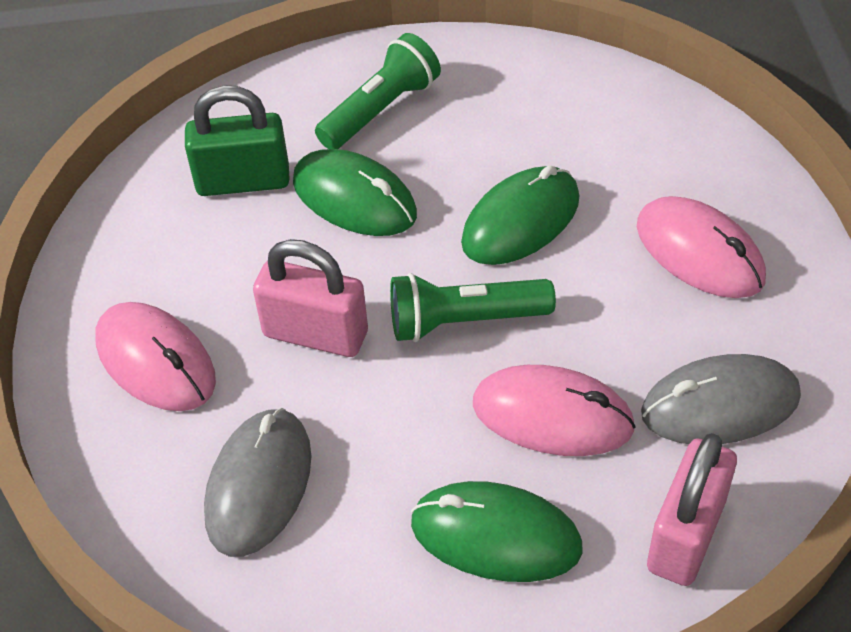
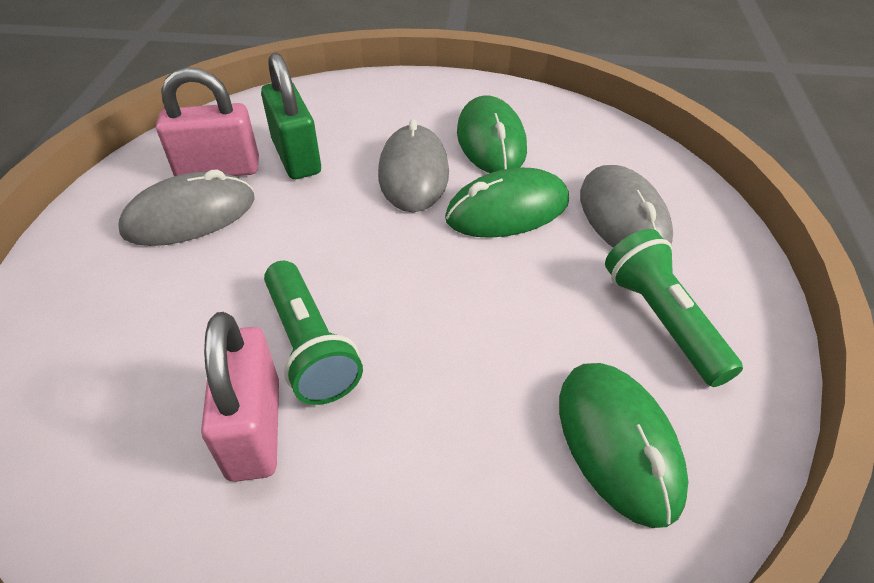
grey mouse: [204,408,311,557] [641,354,801,444] = 2 -> [118,169,255,246] [378,119,449,212] [580,165,673,248] = 3
pink mouse: [95,302,216,411] [473,365,636,456] [637,196,766,298] = 3 -> none = 0

